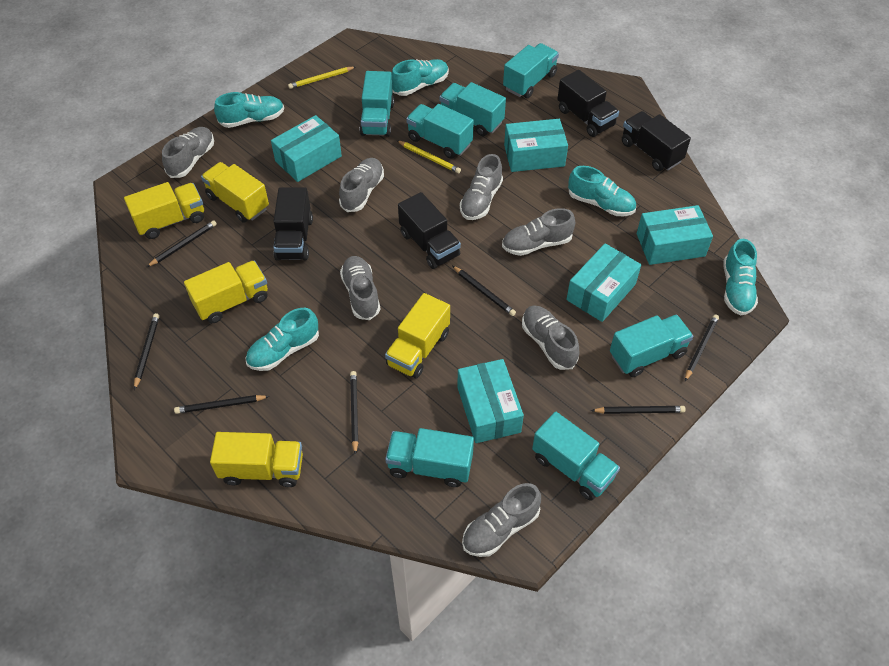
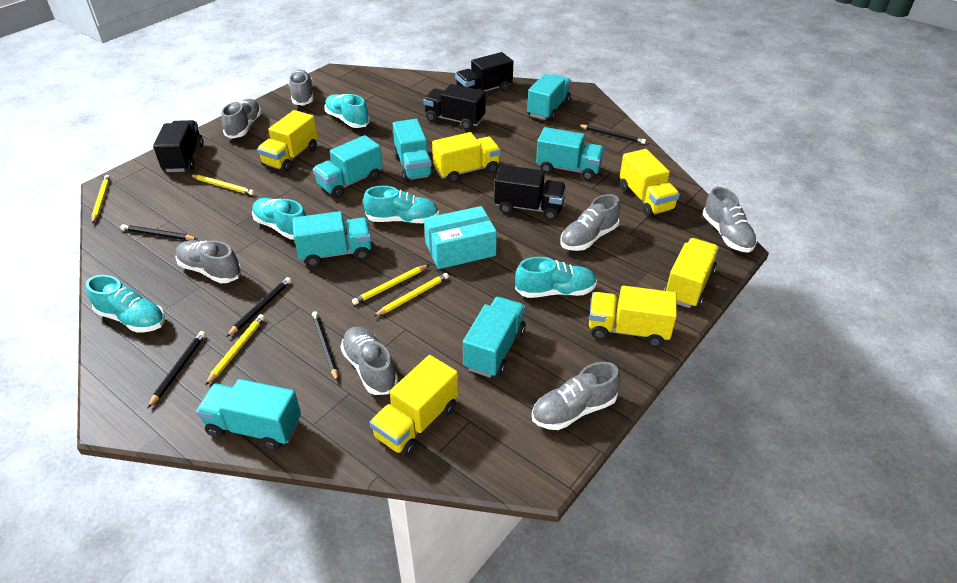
black pencil: [134,313,160,390] [147,220,217,267] [174,395,270,414] [350,371,358,455] [453,266,516,316] [591,406,686,414] [685,314,719,381] = 7 -> [120,224,197,240] [147,331,206,409] [226,277,291,337] [312,311,338,382] [579,125,646,144] = 5
turquoise box: [271,115,342,182] [457,359,524,443] [504,119,568,172] [566,243,641,322] [637,205,713,265] = 5 -> [424,206,497,269] = 1
yellow pencil: [288,67,355,89] [397,140,461,173] = 2 -> [92,175,110,224] [191,175,255,195] [205,314,265,385] [352,264,429,305] [373,273,449,317] = 5
yellow truck: [124,182,204,239] [184,261,268,323] [201,162,269,223] [210,432,303,487] [385,293,450,378] = 5 -> [257,110,318,172] [370,355,458,457] [432,132,501,183] [589,286,677,347] [620,149,680,217] [664,238,719,308] = 6

